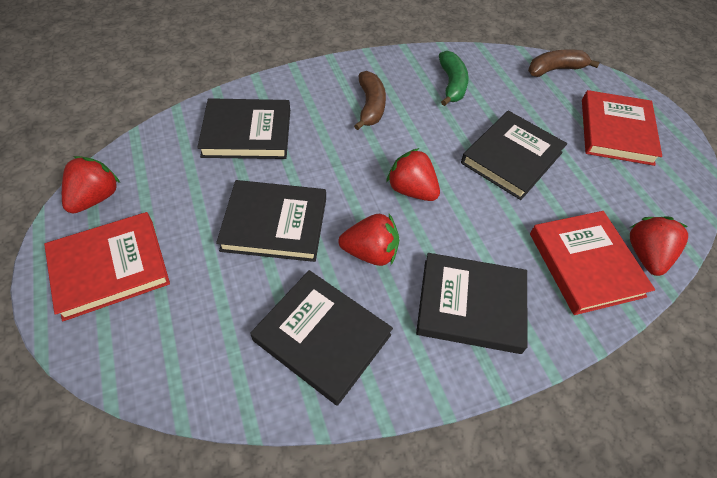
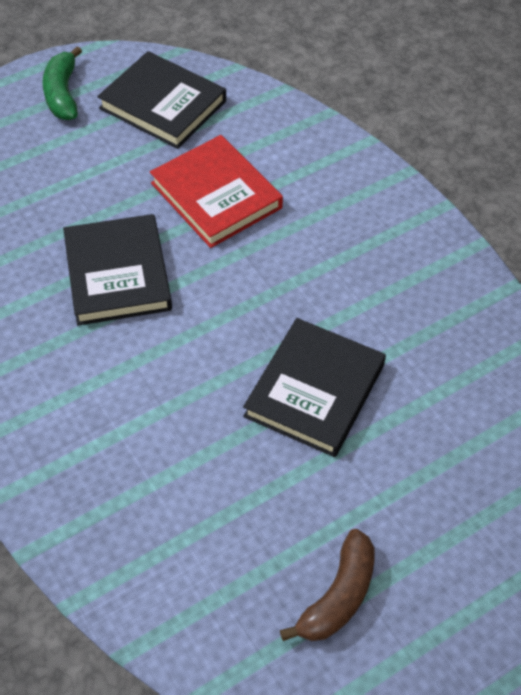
black book: [197,98,290,159] [216,180,326,262] [250,270,393,406] [416,253,528,354] [461,111,567,200] = 5 -> [63,214,172,325] [97,51,226,149] [243,318,386,457] = 3
brown banana: [354,71,386,130] [528,49,599,77] = 2 -> [280,529,374,641] = 1
red book: [44,212,170,321] [530,211,655,315] [582,90,662,166] = 3 -> [150,135,283,248] = 1
red strawberry: [62,156,120,214] [338,214,399,266] [386,148,440,201] [630,216,688,276] = 4 -> none = 0

